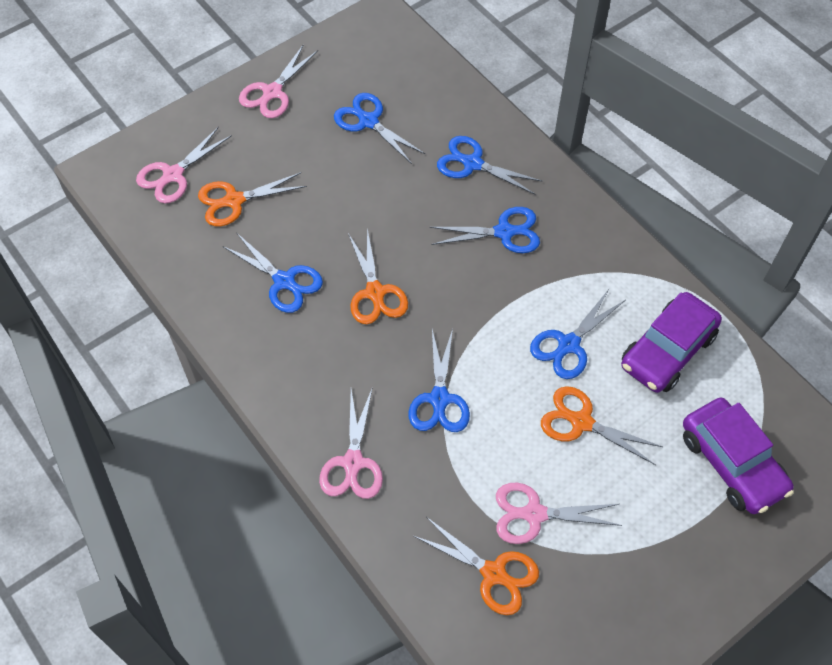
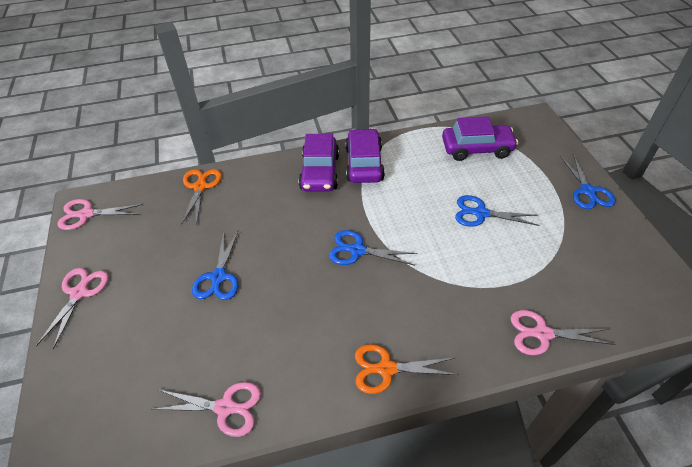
blue scissors: [223,232,323,313] [334,93,425,164] [409,329,470,432] [430,207,540,253] [437,136,543,195] [530,289,625,379] = 6 -> [192,230,239,300] [329,230,417,265] [455,195,540,227] [560,153,616,209] = 4
orange scissors: [198,172,307,226] [348,228,408,324] [414,517,539,615] [541,386,663,465] = 4 -> [181,169,222,226] [355,344,458,394] = 2
purple car: [621,292,722,393] [683,398,794,514] = 2 -> [299,134,339,191] [345,128,385,183] [442,116,518,161] = 3

